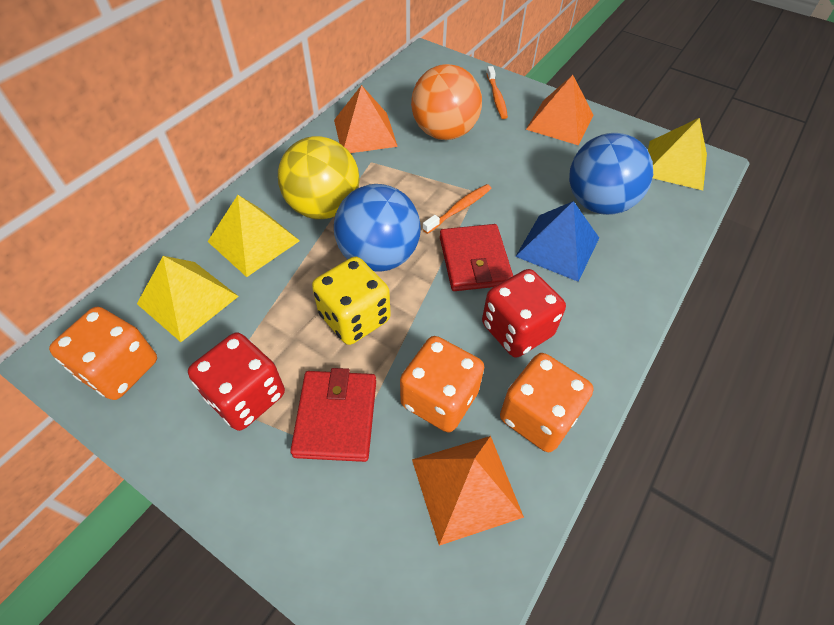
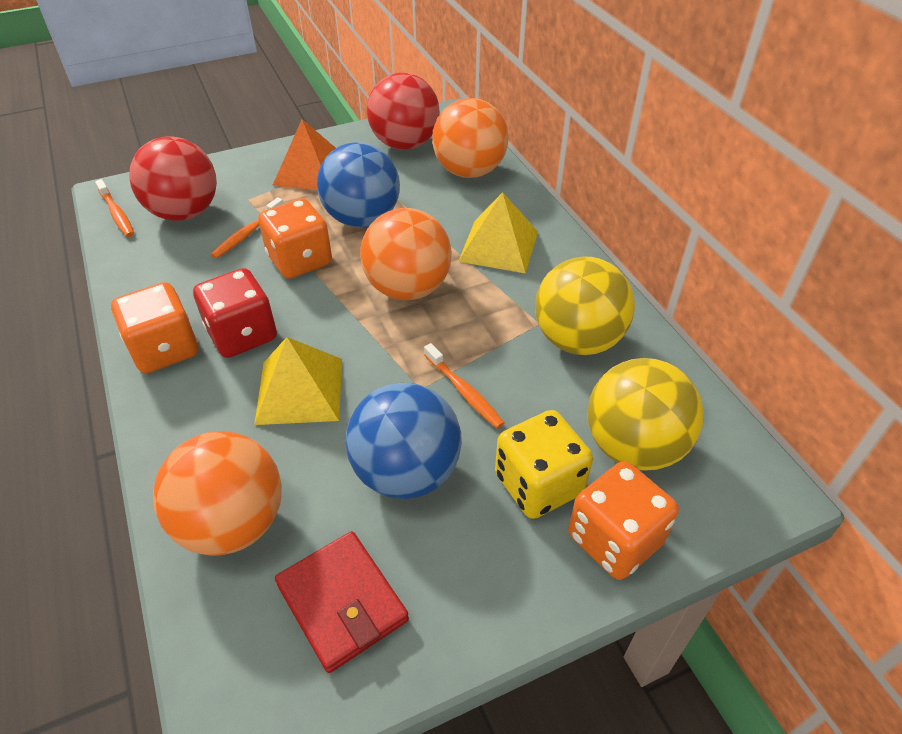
blue pyramid: [515,201,599,282] = 1 -> none = 0
orange ball: [411,64,482,140] = 1 -> [153,431,282,556] [360,208,452,300] [432,98,508,178] = 3
orange pyramid: [334,85,398,153] [412,436,524,546] [526,75,593,145] = 3 -> [272,119,336,190] = 1
orange toothbrush: [423,184,492,234] [486,66,508,119] = 2 -> [95,179,134,237] [211,197,284,259] [424,343,504,429] = 3
red ball: none = 0 -> [129,136,217,221] [367,73,440,150] = 2
red dice: [188,332,285,431] [482,269,566,358] = 2 -> [193,268,277,358] = 1
red wallet: [290,368,376,462] [440,224,513,291] = 2 -> [275,531,409,673] = 1
yellow ball: [278,136,360,219] = 1 -> [535,257,635,355] [587,358,704,471] = 2
yellow pyramid: [137,256,239,342] [208,195,300,277] [648,118,707,190] = 3 -> [254,337,342,425] [458,192,538,273] = 2

